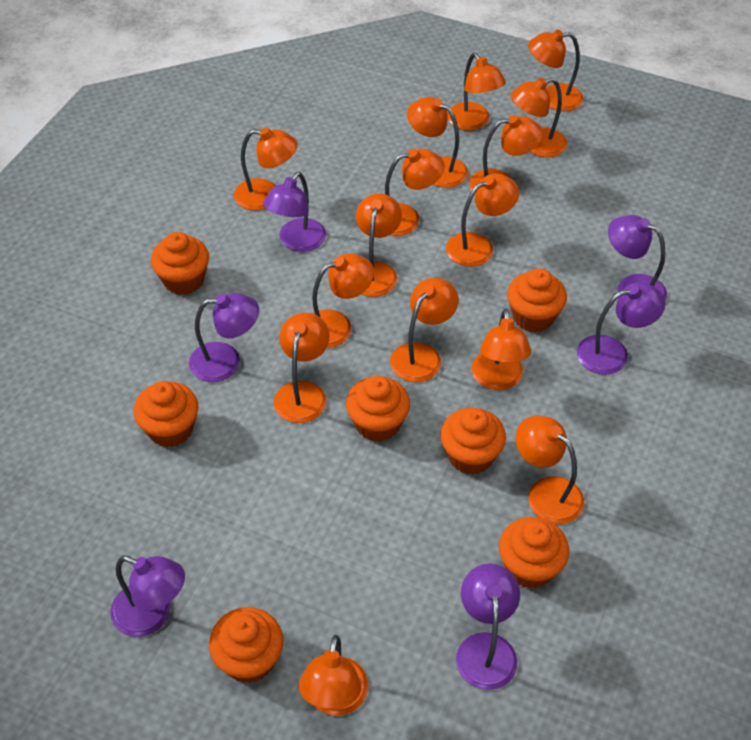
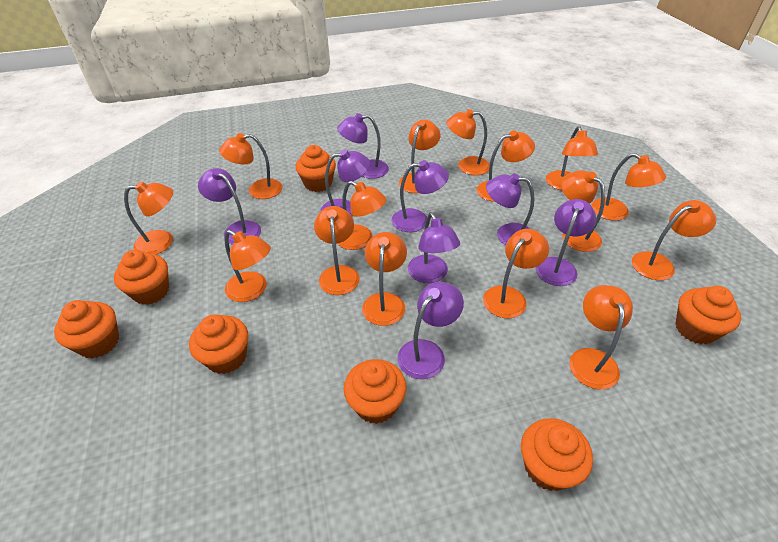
purple lamp: [110,556,185,637] [189,293,259,382] [263,172,326,252] [456,563,520,690] [577,282,665,375] [608,215,667,300] = 6 -> [198,168,261,245] [321,149,370,216] [337,113,389,179] [392,160,449,232] [398,282,464,379] [408,212,460,283] [486,173,534,245] [536,199,596,286] = 8

